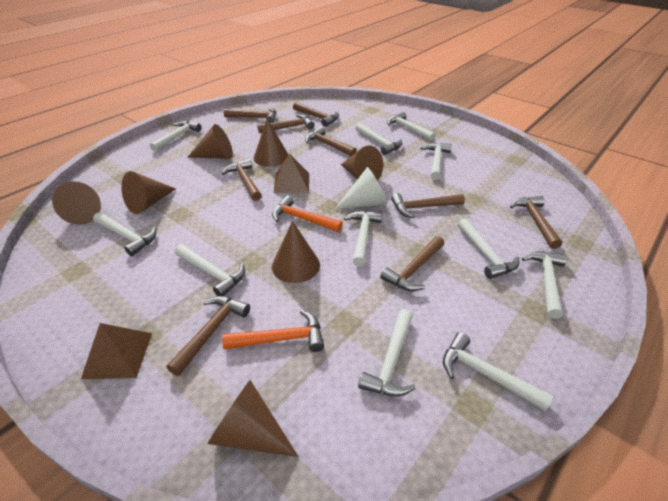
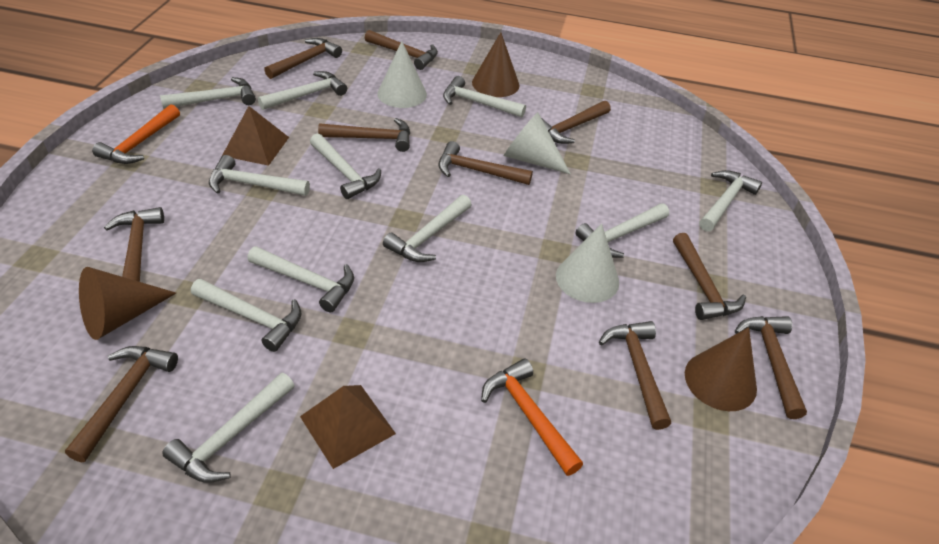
brown cone: [52,181,101,225] [121,171,176,214] [188,124,233,159] [207,380,299,457] [254,118,289,167] [272,221,320,283] [341,145,383,181] = 7 -> [79,267,176,340] [472,32,520,97] [685,327,757,411] = 3
brown hammer: [167,296,250,376] [222,159,262,201] [224,108,276,123] [257,114,315,133] [293,102,339,127] [305,127,357,156] [380,236,444,291] [391,193,465,218] [510,196,562,249] = 9 -> [65,346,178,463] [104,207,164,282] [264,38,342,79] [318,118,410,152] [365,30,438,70] [438,141,533,185] [542,101,611,144] [599,321,671,430] [673,233,746,320] [735,316,807,419] = 10
white cone: [334,167,387,210] = 1 -> [377,41,427,108] [504,112,571,175] [556,224,619,303] = 3

